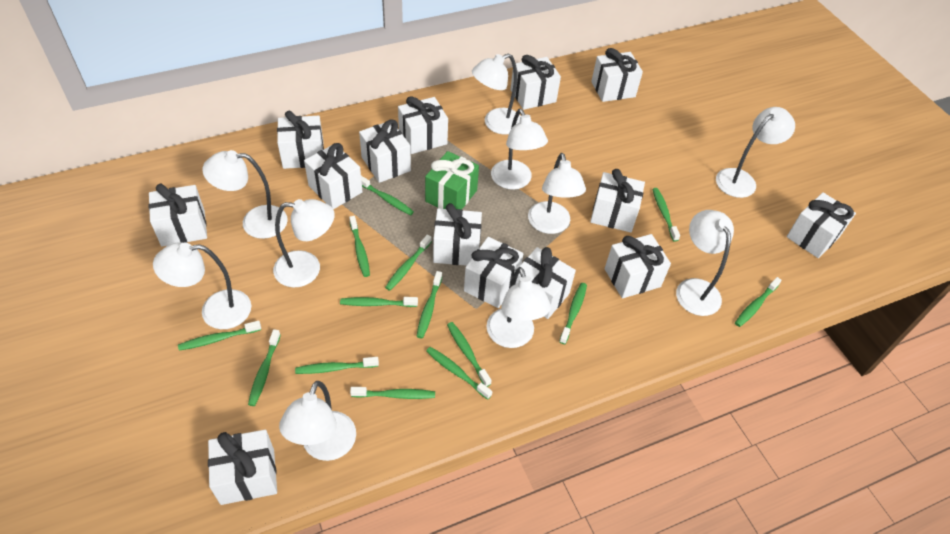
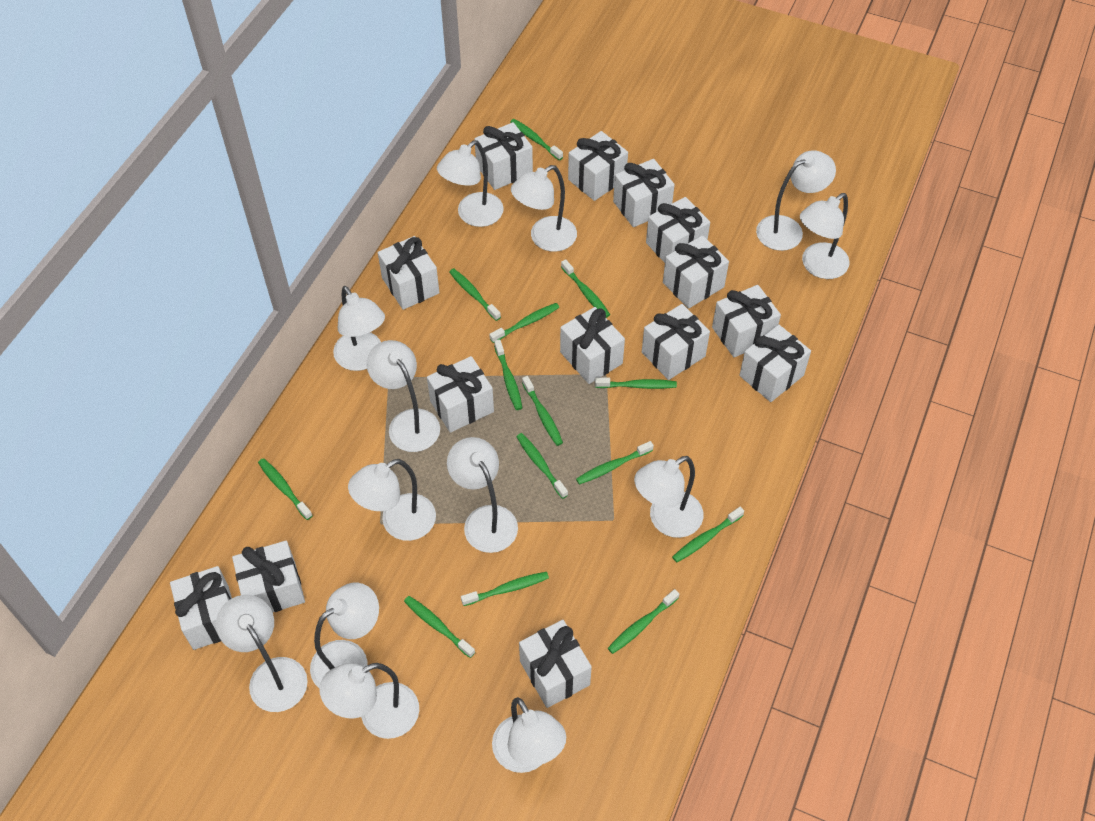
green gift: [425,151,479,210] = 1 -> none = 0
white lamp: [153,242,251,329] [202,150,288,239] [273,199,335,287] [279,381,356,461] [472,53,520,135] [486,267,551,348] [491,109,548,190] [528,153,586,234] [676,210,734,316] [716,107,795,198] = 10 -> [216,595,308,712] [310,583,379,688] [319,663,419,739] [333,286,385,371] [348,459,436,541] [367,340,440,452] [437,140,504,227] [447,437,518,553] [492,697,566,773] [511,165,577,252] [634,456,703,538] [756,150,836,251] [800,193,850,279] = 13

